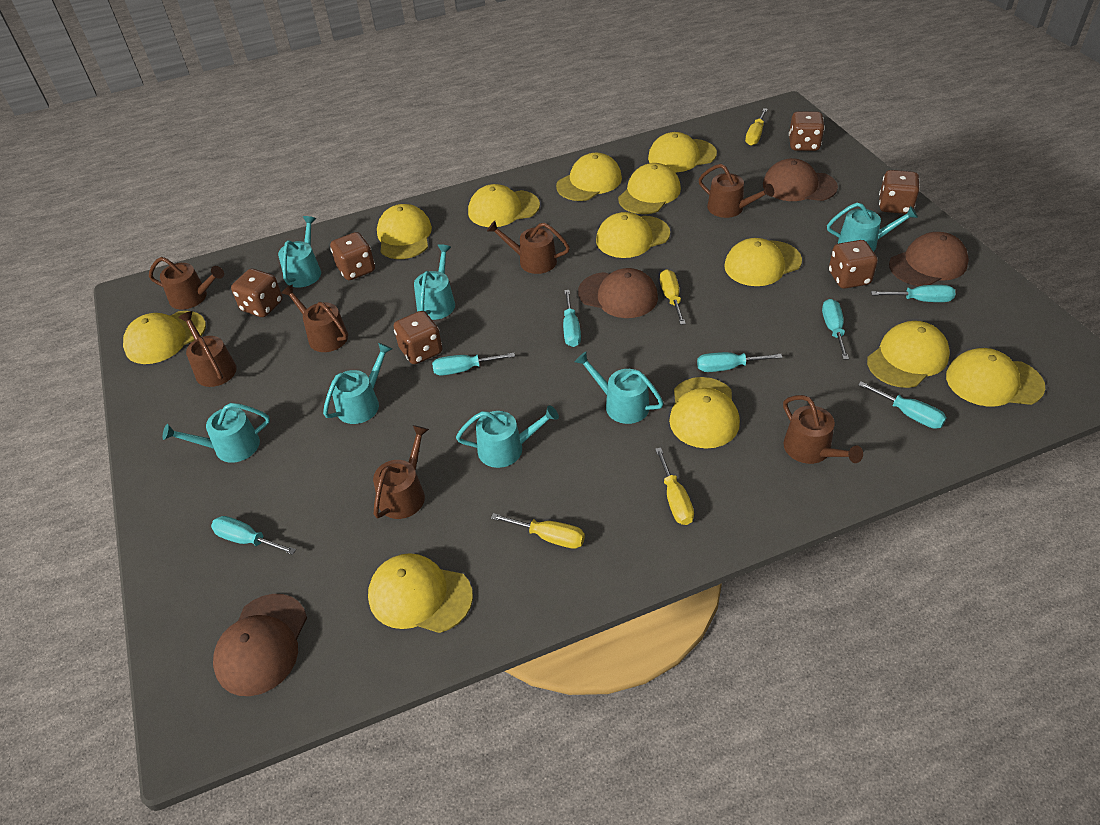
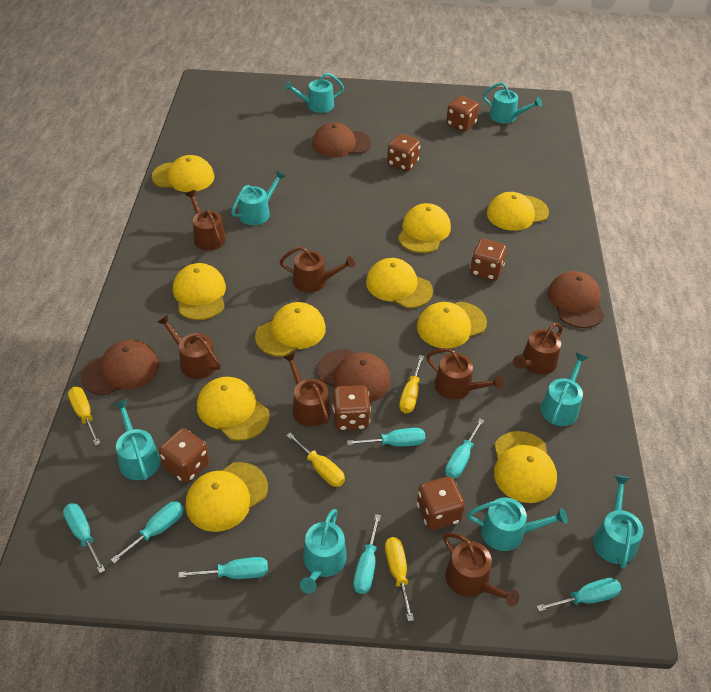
turquoise watering can: [163,403,270,463] [278,216,321,287] [323,343,392,424] [414,244,455,320] [456,405,559,468] [575,352,664,424] [827,203,918,252] = 7 -> [114,400,160,480] [231,170,286,225] [284,72,344,113] [300,509,347,594] [467,497,568,551] [483,82,542,124] [540,353,589,426] [593,475,643,569] = 8
yellow cap: [123,311,206,364] [368,553,473,633] [377,204,432,259] [468,184,540,227] [556,153,622,201] [596,212,670,258] [618,163,681,214] [648,132,717,172] [669,377,740,448] [724,238,802,286] [867,321,950,388] [946,348,1045,407] = 12 -> [152,155,214,192] [173,263,226,320] [186,462,268,532] [197,377,270,441] [255,302,326,356] [366,258,433,308] [398,203,451,253] [417,302,487,348] [487,192,549,231] [494,431,557,503] = 10

